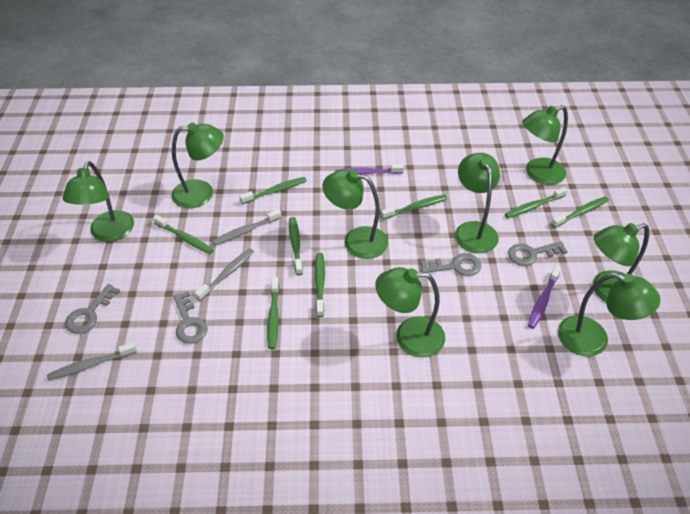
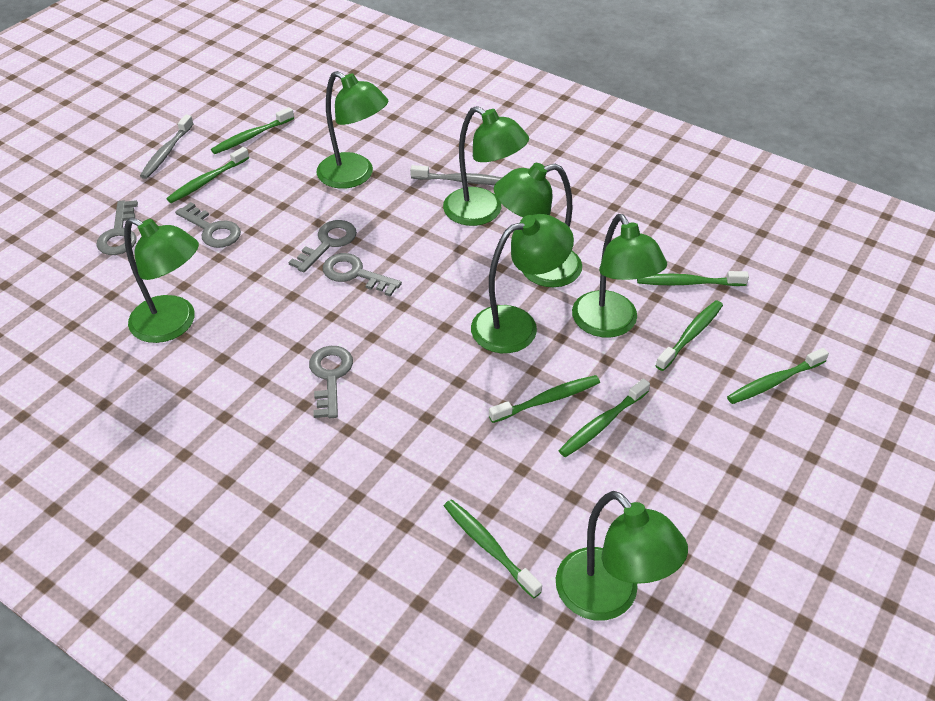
green lamp: [63,161,134,242] [171,123,224,208] [322,169,388,259] [375,267,445,357] [455,153,500,253] [522,105,568,185] [558,273,660,356] [593,223,649,302] = 8 -> [124,217,199,343] [316,71,388,189] [443,106,529,226] [471,214,574,353] [494,163,582,287] [556,491,688,621] [572,214,667,338] = 7
grey key: [65,284,120,334] [173,291,207,344] [420,253,481,276] [508,241,568,266] = 4 -> [96,200,138,255] [175,202,241,248] [288,220,357,272] [309,346,353,418] [323,253,402,297] = 5
grey toothbrush: [47,342,137,381] [195,249,254,301] [212,209,282,245] = 3 -> [140,115,194,179] [410,165,503,185] = 2
purple toothbrush: [335,164,404,175] [528,266,561,329] = 2 -> none = 0

